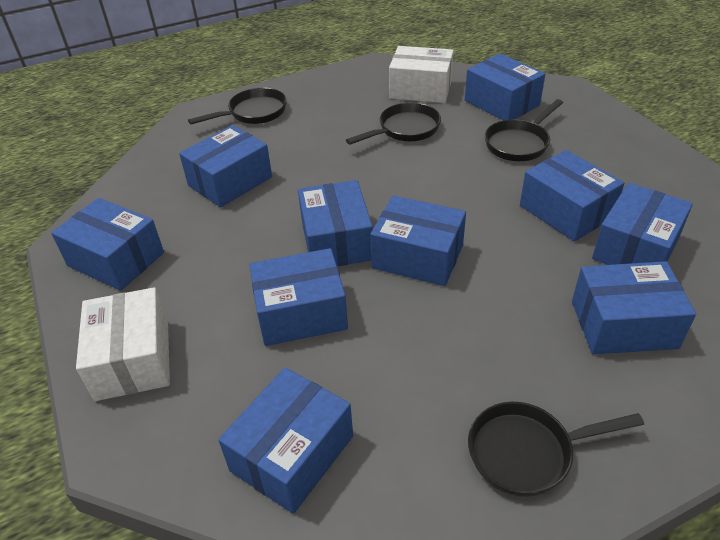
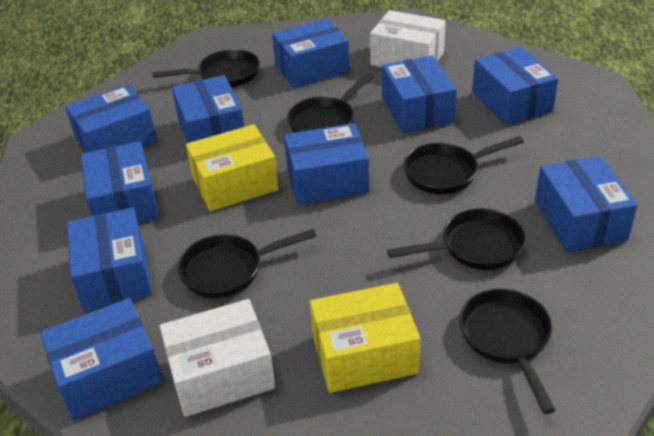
black pan: [188,88,287,124] [346,102,441,145] [468,402,644,497] [485,99,563,161] = 4 -> [152,49,260,88] [178,229,317,298] [287,73,374,133] [387,208,526,270] [404,136,524,194] [459,289,556,414] = 6
yellow box: none = 0 -> [186,124,279,211] [310,283,420,393] = 2

